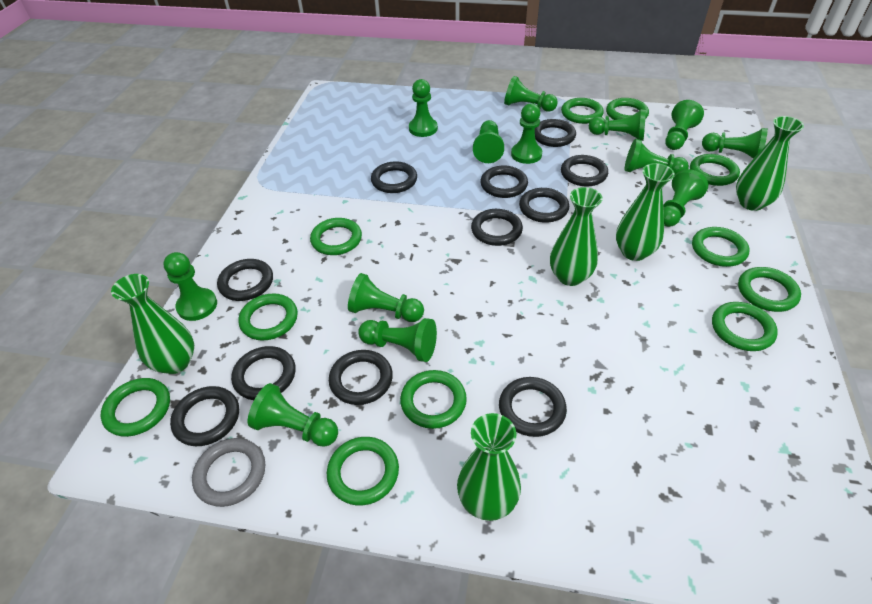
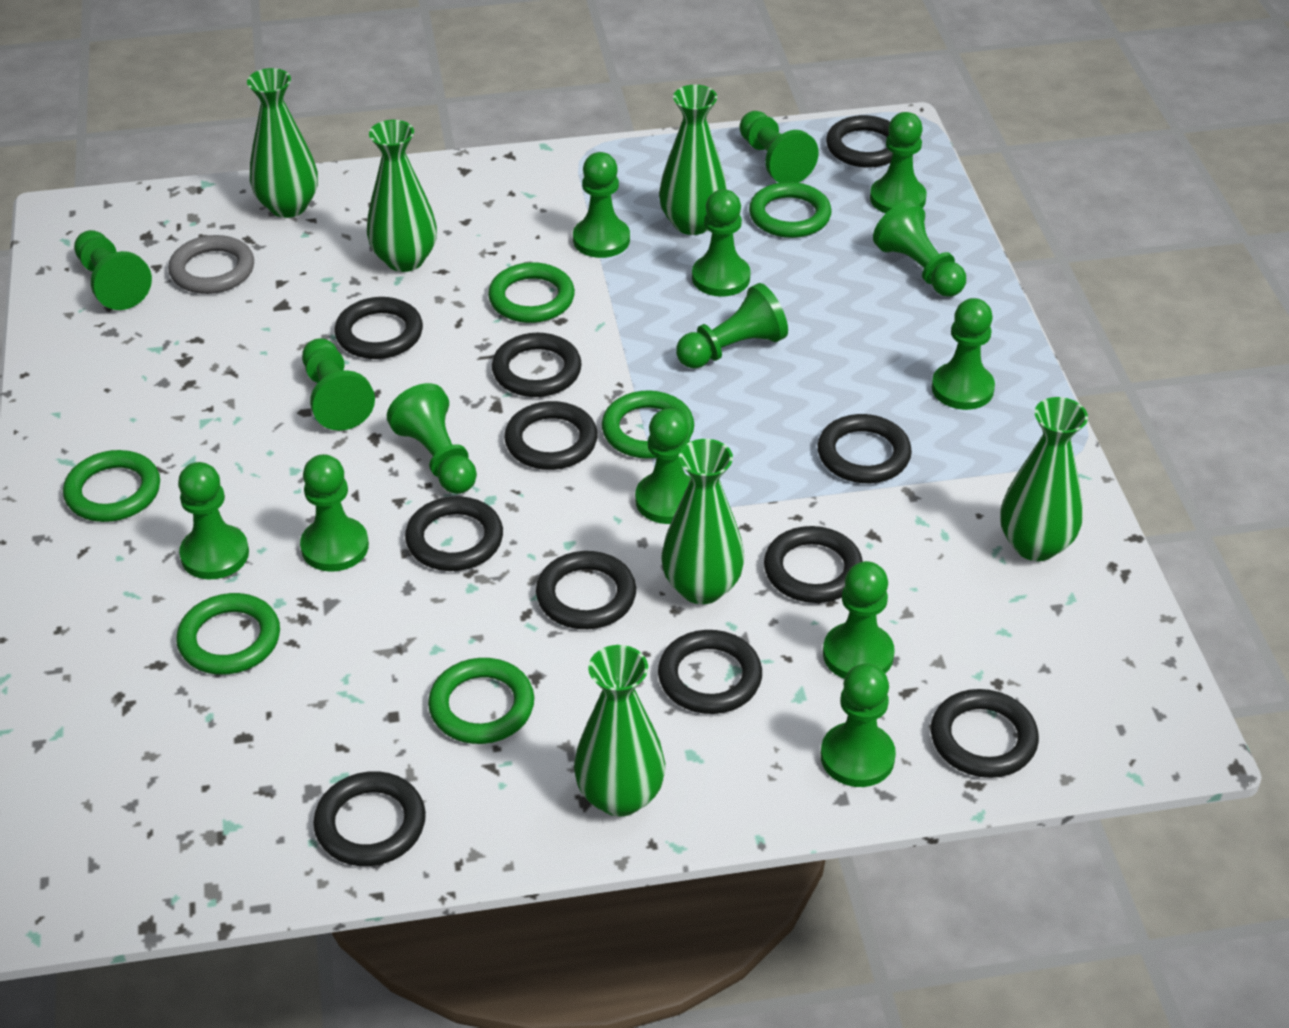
green pawn: [163,252,217,321] [248,383,338,447] [348,273,424,322] [358,318,437,362] [409,79,438,137] [473,120,504,163] [504,76,558,112] [511,103,542,164] [589,109,646,141] [625,139,689,176] [663,169,708,227] [665,100,704,150] [702,128,768,159] = 13 -> [74,230,152,310] [178,462,249,580] [300,454,369,572] [302,338,375,431] [387,383,477,494] [573,152,630,258] [635,408,691,524] [676,283,788,369] [692,189,751,297] [739,111,819,183] [821,663,896,787] [823,561,895,679] [870,112,927,214] [873,201,966,297] [932,298,995,410] = 15
green ring: [101,378,170,437] [238,293,298,341] [310,218,362,255] [327,437,399,505] [400,370,467,429] [561,98,604,124] [606,98,649,120] [690,154,740,186] [692,227,749,267] [712,302,778,351] [738,267,801,312] = 11 -> [63,450,160,522] [176,593,280,675] [428,658,534,744] [488,262,575,323] [602,390,694,459] [749,182,831,238] = 6
green vase: [111,274,194,374] [457,413,521,521] [550,187,603,286] [616,163,675,261] [736,116,804,211] = 5 -> [247,68,318,218] [367,120,437,272] [574,645,665,817] [659,85,727,235] [661,439,744,604] [1000,397,1088,561] = 6

